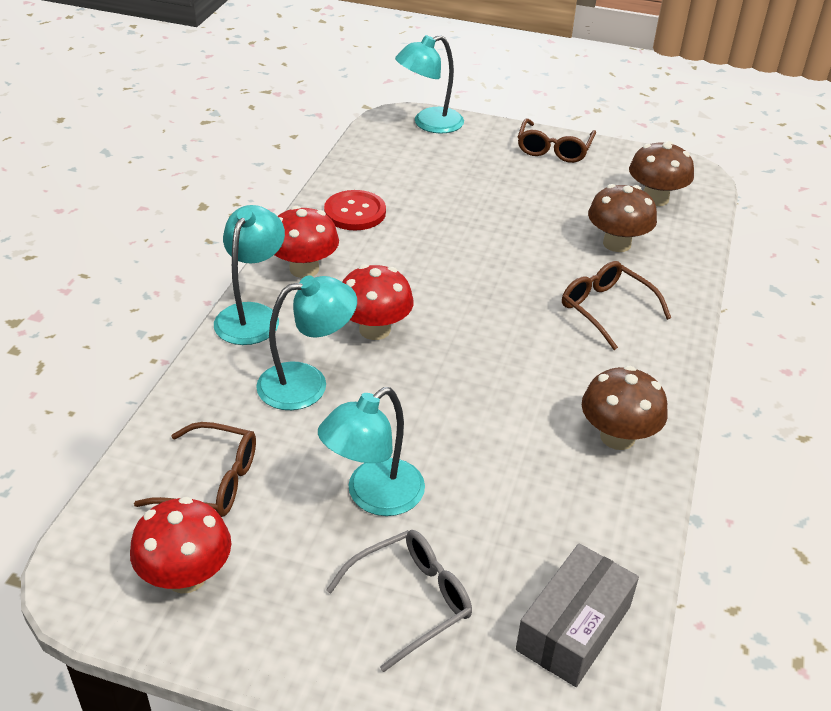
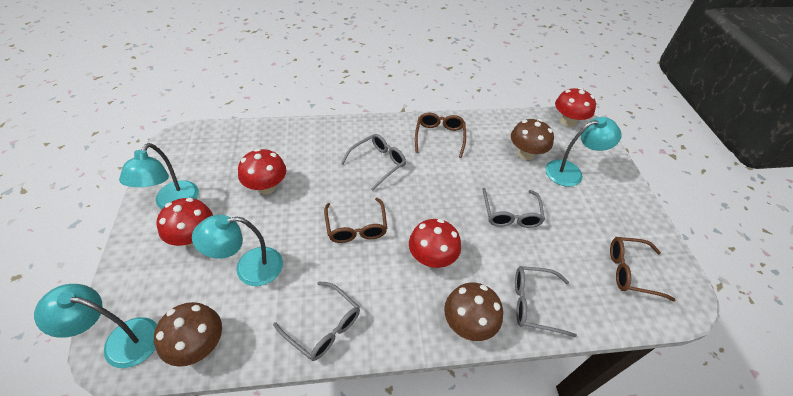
grey box: [516,543,639,687] = 1 -> none = 0
grey glasses: [326,530,472,672] = 1 -> [273,282,360,361] [341,134,406,191] [483,188,545,228] [515,266,577,337] = 4
red button: [324,190,386,230] = 1 -> none = 0
red mushroom: [130,497,231,593] [274,206,339,278] [342,264,413,340] = 3 -> [157,198,213,247] [238,148,286,194] [409,219,461,268] [555,88,596,127] = 4

